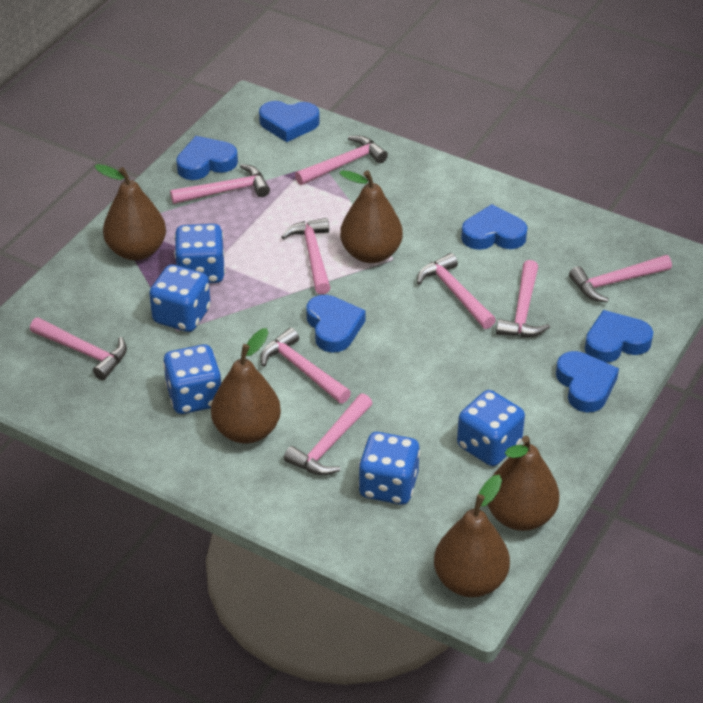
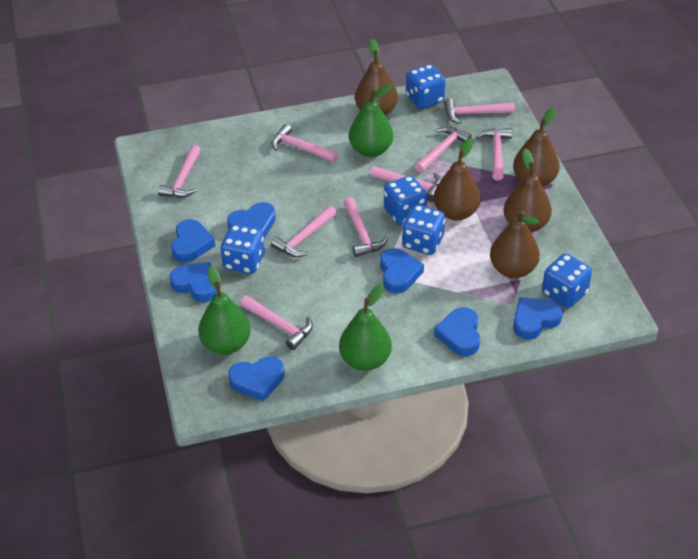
blue heart: [176,136,238,180] [259,101,320,142] [306,295,366,353] [461,204,527,250] [556,351,619,413] [585,310,653,363] = 6 -> [170,262,217,302] [171,219,215,263] [227,202,276,238] [228,356,284,402] [380,248,424,293] [434,307,480,356] [513,297,563,339] = 7
green pear: none = 0 -> [198,266,251,355] [339,285,392,371] [349,84,393,157] = 3

